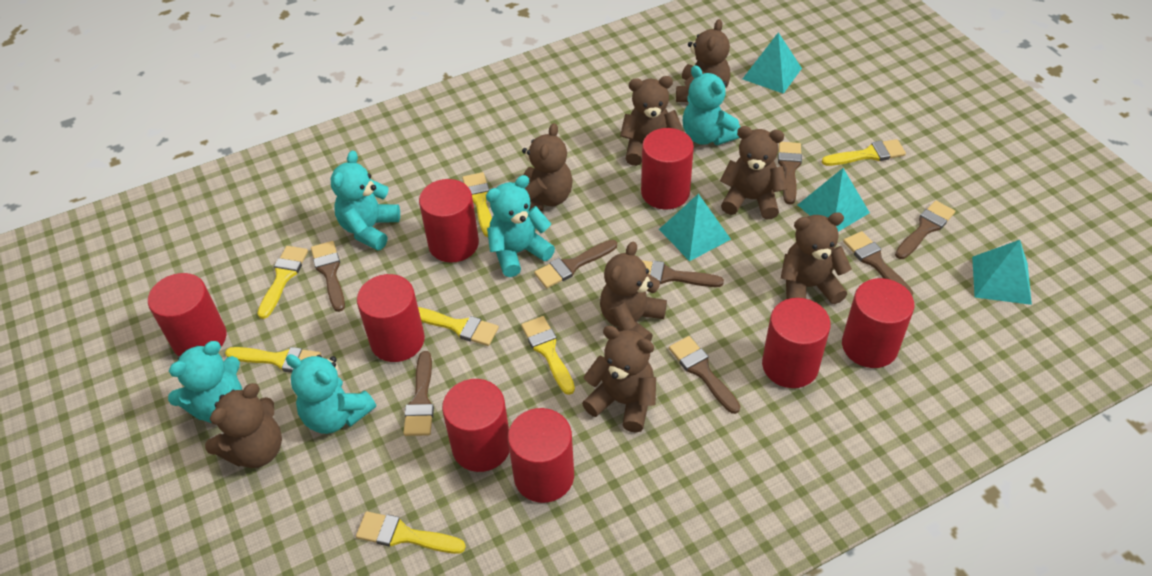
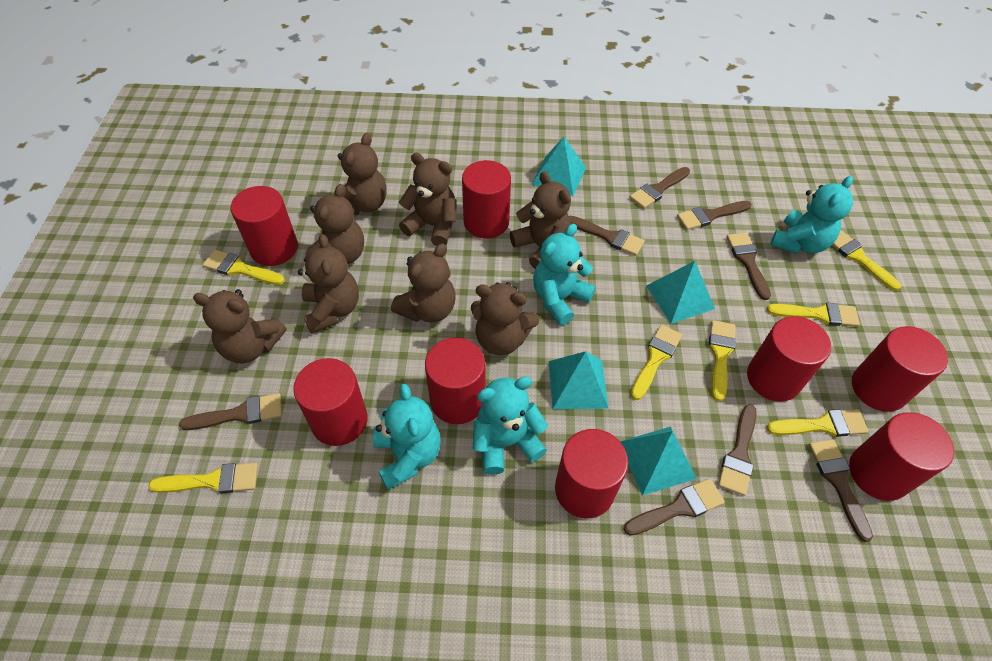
turquoise teddy bear: [168,341,242,423] [286,354,376,434] [331,151,400,250] [486,175,555,277] [683,65,740,145] = 5 -> [373,384,441,490] [473,376,548,475] [533,224,596,325] [770,176,853,254] = 4

